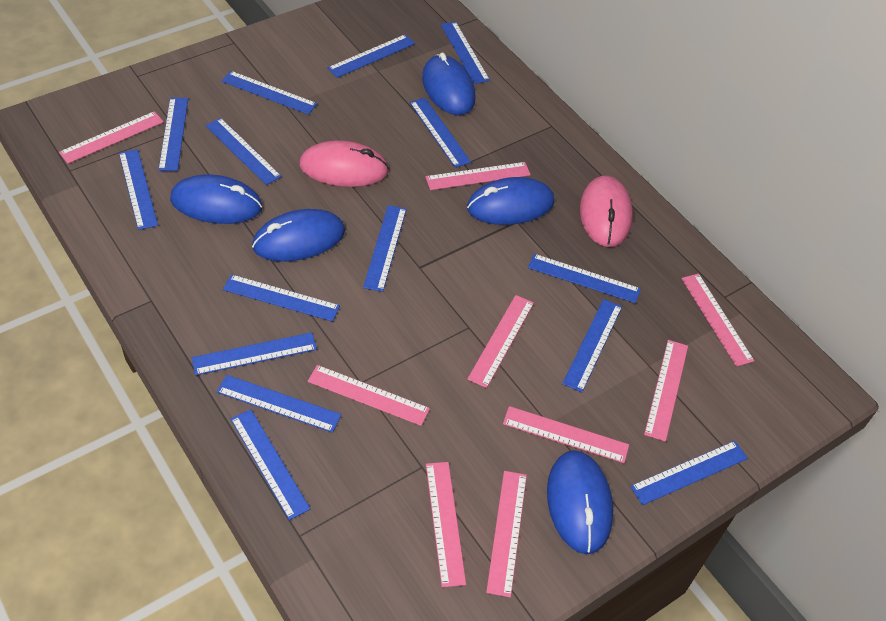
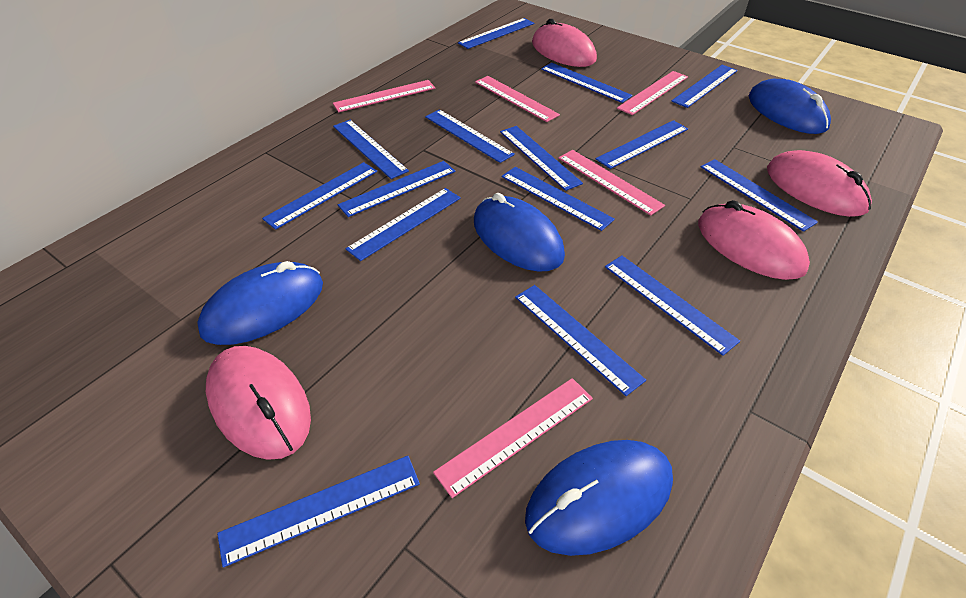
blue mouse: [170,174,262,224] [252,209,345,262] [422,52,475,115] [467,177,555,225] [547,450,613,554] = 5 -> [197,261,323,345] [474,193,565,272] [525,440,673,556] [749,79,831,134] = 4
pink mouse: [299,140,389,187] [580,175,633,247] = 2 -> [206,346,311,460] [532,19,597,67] [698,200,810,280] [767,150,872,217] = 4
pink ruler: [59,111,164,164] [308,365,430,426] [425,162,531,190] [426,462,466,587] [467,295,534,388] [486,471,527,597] [503,406,629,463] [644,340,688,442] [681,274,754,367] = 9 -> [333,80,435,112] [433,378,593,498] [475,76,560,122] [558,150,665,216] [617,71,688,115] = 5

